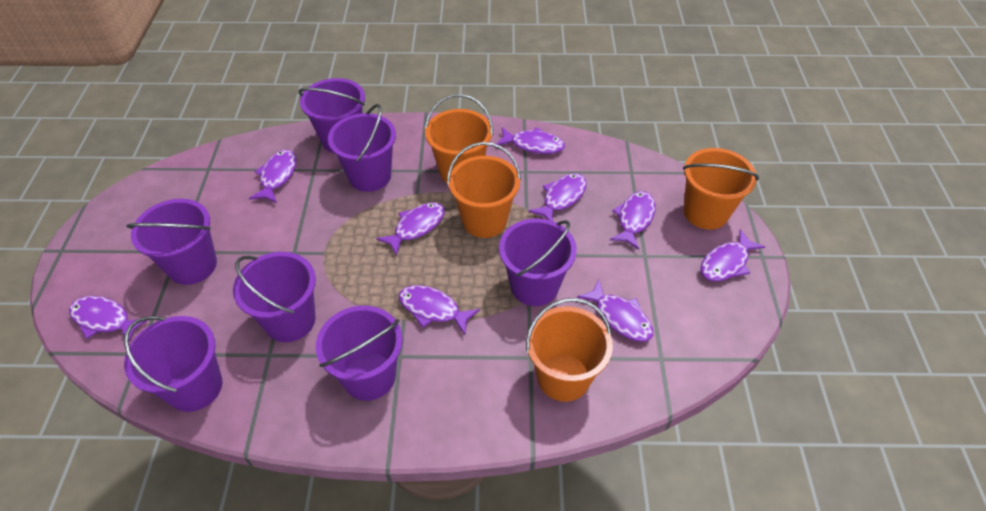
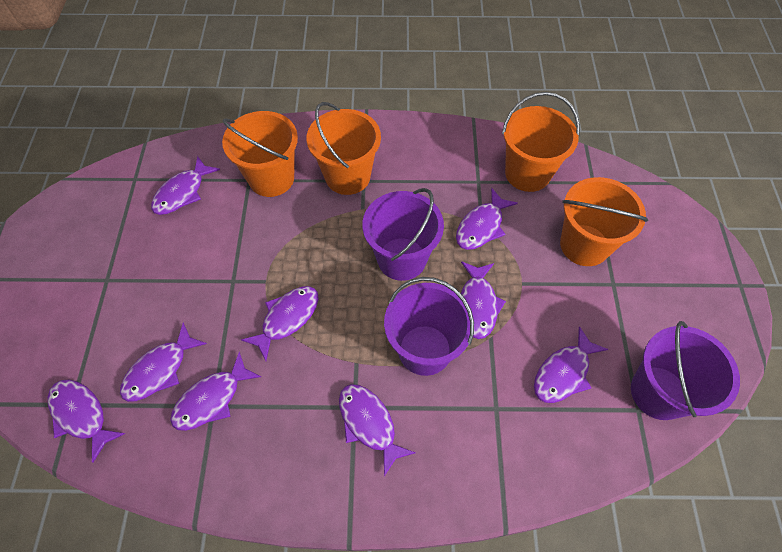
purple bucket: [124,316,222,412] [126,199,217,285] [233,252,316,342] [298,78,365,153] [316,306,403,401] [328,104,396,192] [499,218,577,306] = 7 -> [362,188,444,281] [384,277,474,376] [631,321,740,420] = 3

